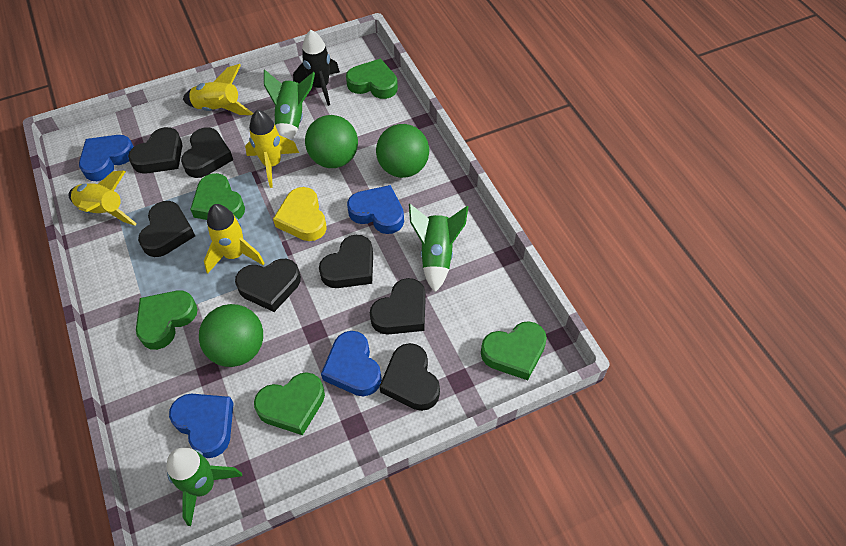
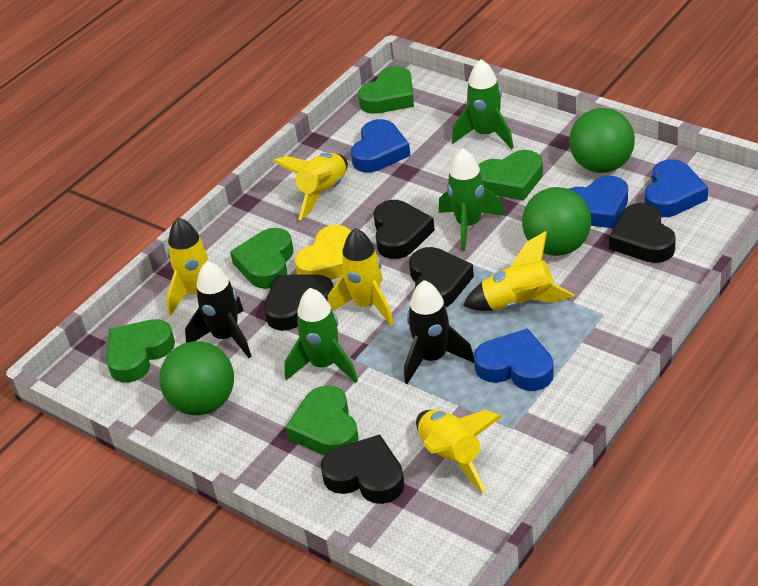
black heart: [128,127,183,174] [138,201,195,257] [181,127,233,178] [235,259,301,312] [319,235,373,288] [370,278,426,335] [379,343,440,411] = 7 -> [264,274,334,331] [320,434,405,504] [373,200,435,259] [409,247,474,307] [609,203,676,263] = 5
black rocket: [293,30,340,106] = 1 -> [185,261,252,358] [404,280,474,384] = 2
yellow rocket: [68,171,137,225] [183,64,253,115] [204,204,264,274] [245,110,299,188] = 4 -> [166,217,233,316] [273,153,348,220] [327,228,394,326] [416,409,502,493] [463,231,575,311] = 5

